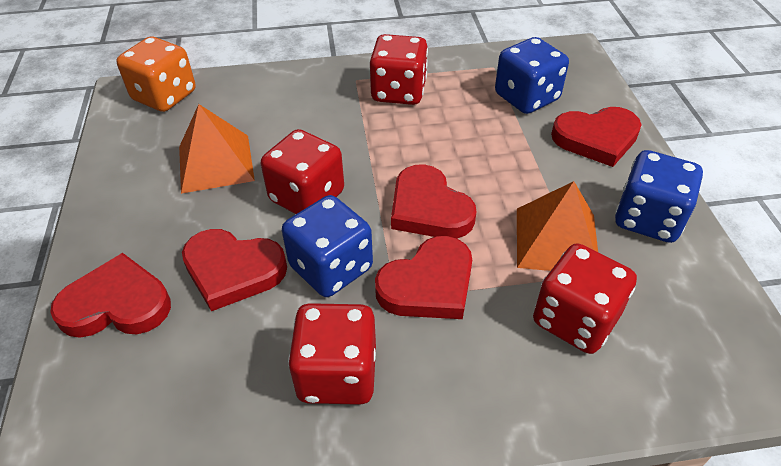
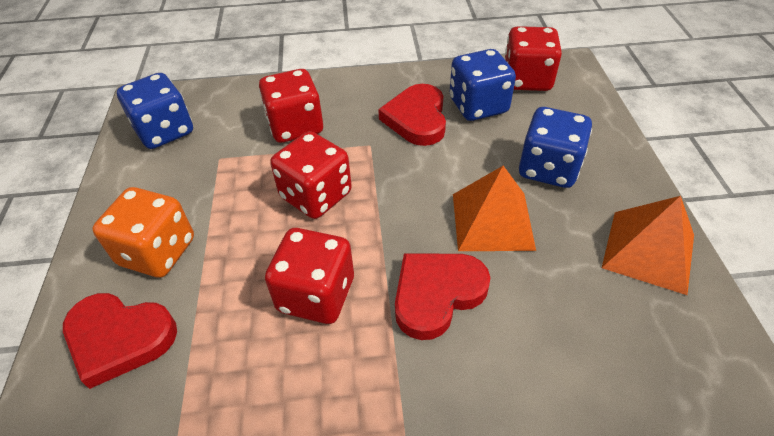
red heart: [50,253,171,338] [182,229,287,311] [375,236,472,319] [391,164,476,238] [551,107,642,167] = 5 -> [63,293,177,389] [378,84,446,146] [395,253,490,340] = 3

